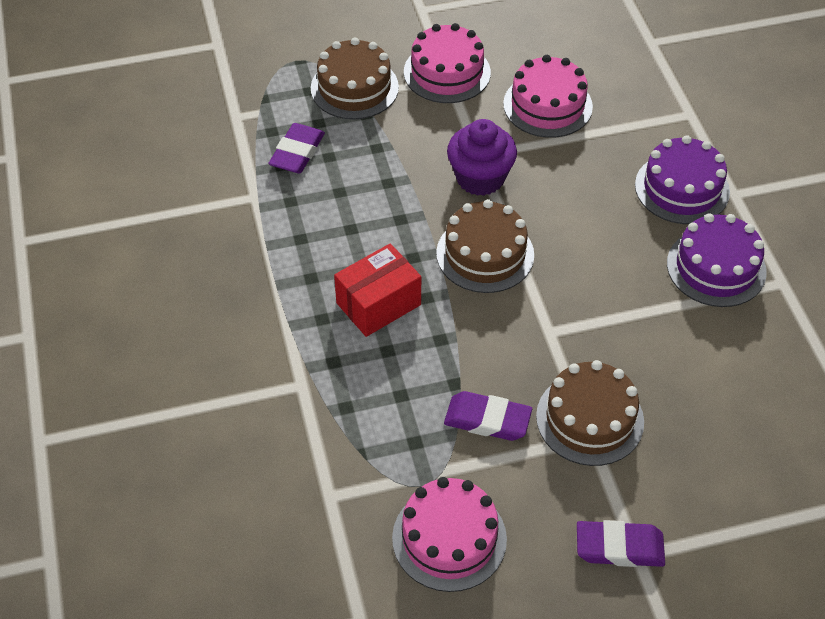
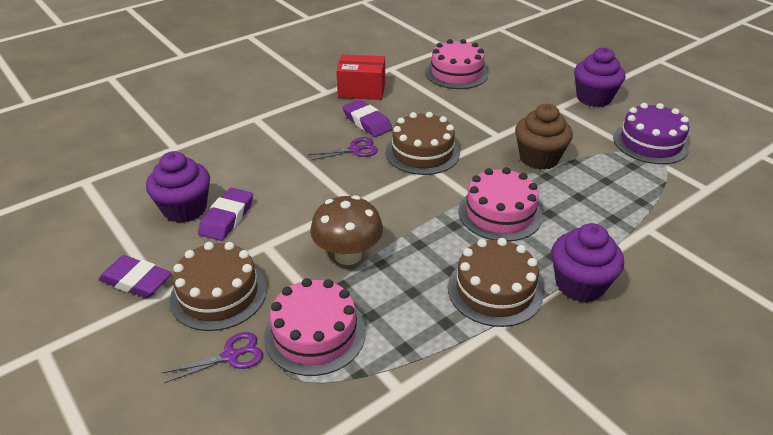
brown cupcake: none = 0 -> [515,104,573,170] = 1
brown mushroom: none = 0 -> [310,195,383,265] = 1
purple cake: [635,135,730,224] [667,213,767,307] = 2 -> [613,103,690,164] = 1
purple cupcake: [447,119,517,196] = 1 -> [146,151,210,223] [551,223,624,302] [574,47,625,107] = 3
purple scissors: none = 0 -> [162,332,263,383] [308,137,378,161] = 2

